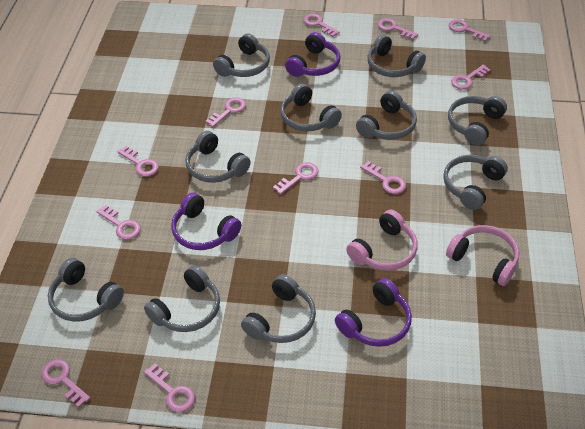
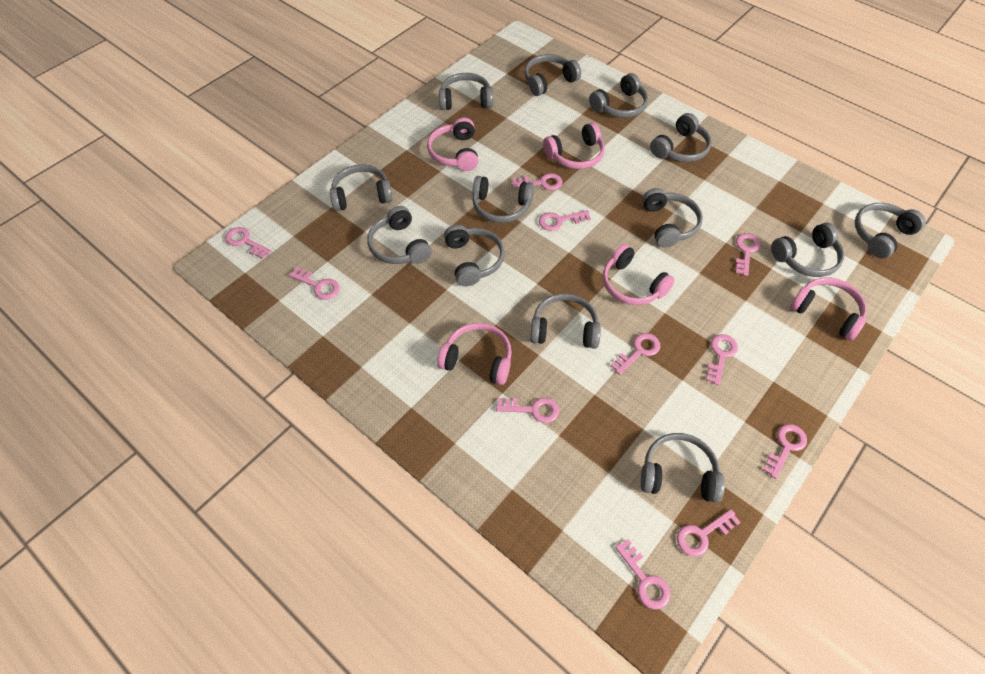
grey headphones: [48,258,124,322] [144,265,220,332] [185,131,250,183] [213,33,270,77] [241,274,316,343] [280,83,342,131] [356,90,417,140] [368,35,426,77] [443,155,508,210] [448,96,507,145] = 10 -> [330,164,393,211] [367,206,431,264] [439,73,493,110] [444,224,505,286] [472,176,534,223] [524,54,581,96] [530,294,601,349] [589,73,648,118] [641,433,725,503] [642,188,703,248] [650,113,711,162] [771,222,844,277] [855,203,926,259] = 13
pink headphones: [346,210,418,271] [446,225,519,286] = 2 -> [427,118,478,171] [437,323,512,385] [543,122,605,169] [603,244,675,305] [790,278,867,341] = 5
purple headphones: [171,193,241,250] [285,32,341,77] [335,278,412,347] = 3 -> none = 0

